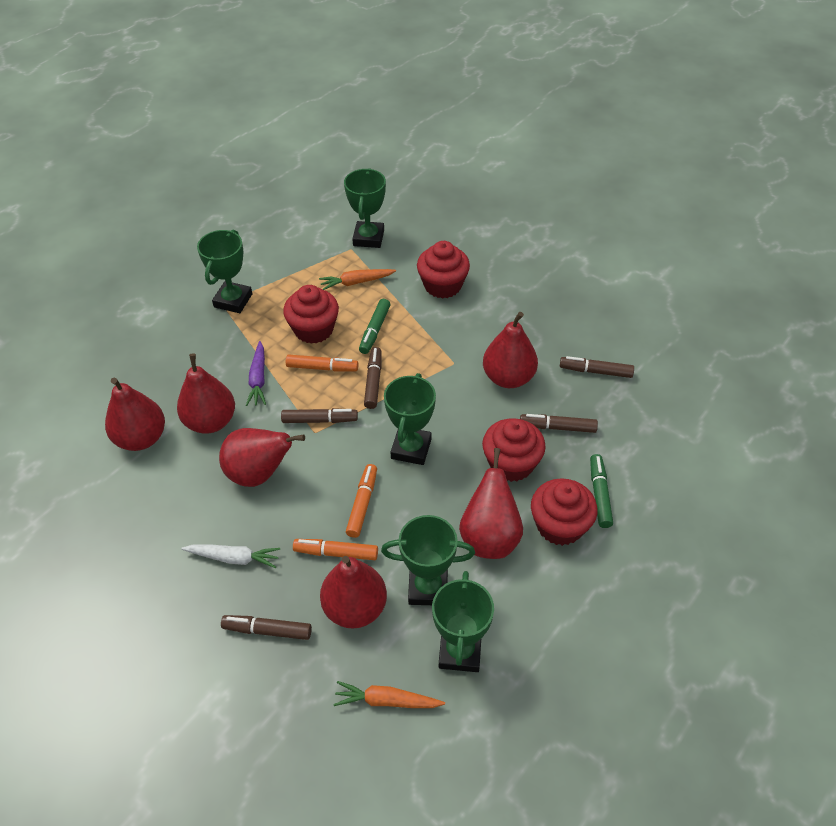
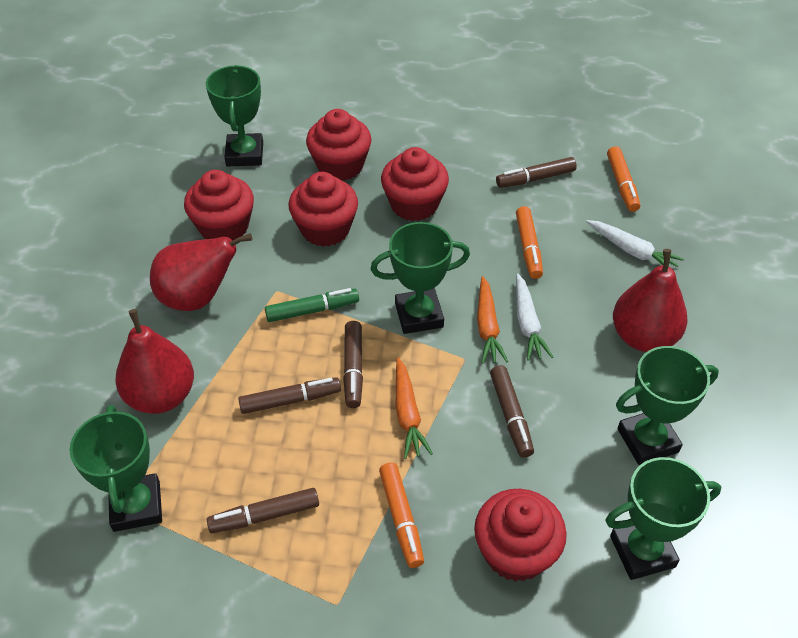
green marker: [359,299,391,354] [590,454,613,528] = 2 -> [265,288,359,322] = 1
purple carrot: [246,341,266,406] = 1 -> none = 0
red cupcake: [283,285,339,344] [417,241,470,299] [482,418,546,482] [531,478,597,546] = 4 -> [184,170,254,241] [289,172,358,247] [306,109,372,181] [381,147,449,221] [474,489,567,582] = 5
red pear: [105,378,165,451] [177,353,235,434] [219,428,305,487] [320,556,387,629] [459,448,523,559] [483,312,538,388] = 6 -> [115,309,194,414] [150,233,252,311] [613,249,688,352] = 3
white carrot: [181,544,280,568] = 1 -> [516,274,553,361] [586,220,684,267] = 2

